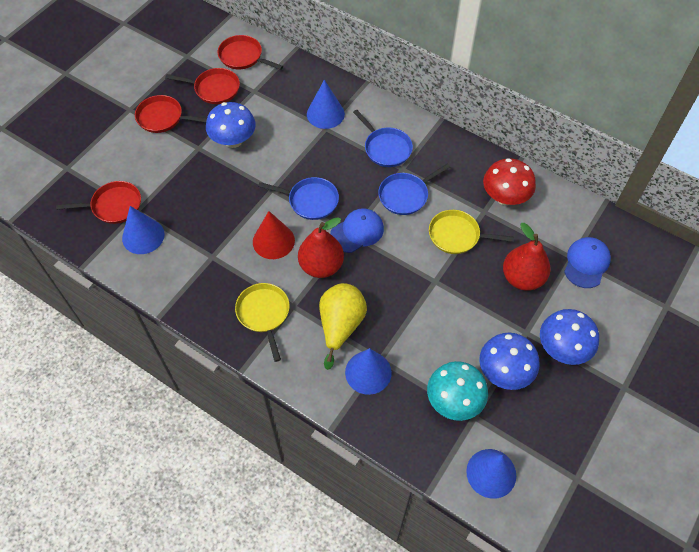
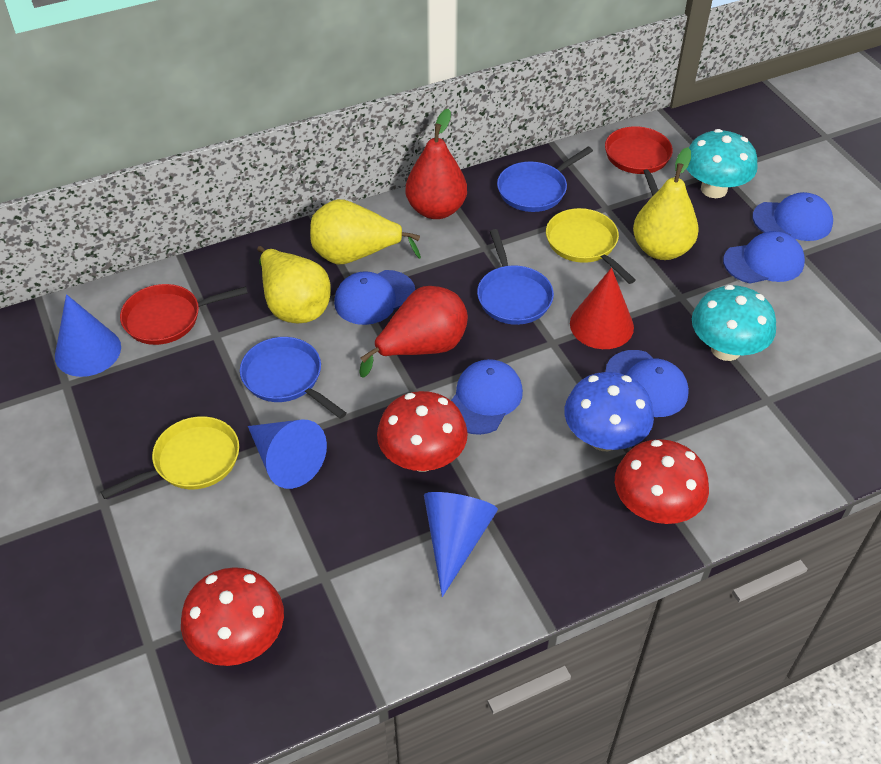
blue cap: [330,208,384,253] [564,237,611,288] = 2 -> [334,270,415,325] [451,359,523,435] [605,350,689,417] [723,231,805,284] [752,192,833,241] = 5
blue cone: [122,206,165,254] [307,80,345,129] [345,348,392,395] [466,449,516,499] = 4 -> [55,294,121,377] [248,419,327,489] [424,492,498,597] = 3
blue mushroom: [206,102,256,148] [479,333,539,390] [540,309,599,365] = 3 -> [564,372,654,451] = 1
red mushroom: [483,158,536,205] = 1 -> [181,567,284,666] [377,391,468,472] [615,439,709,524] = 3
red pan: [56,181,141,224] [135,95,207,133] [165,68,240,104] [218,35,283,70] = 4 -> [120,284,248,345] [605,126,673,196] = 2
turquoise mushroom: [427,361,488,421] = 1 -> [686,129,758,198] [692,285,776,361] = 2
yellow pear: [319,283,367,370] = 1 -> [257,246,331,323] [310,199,421,264] [633,147,699,260] = 3

